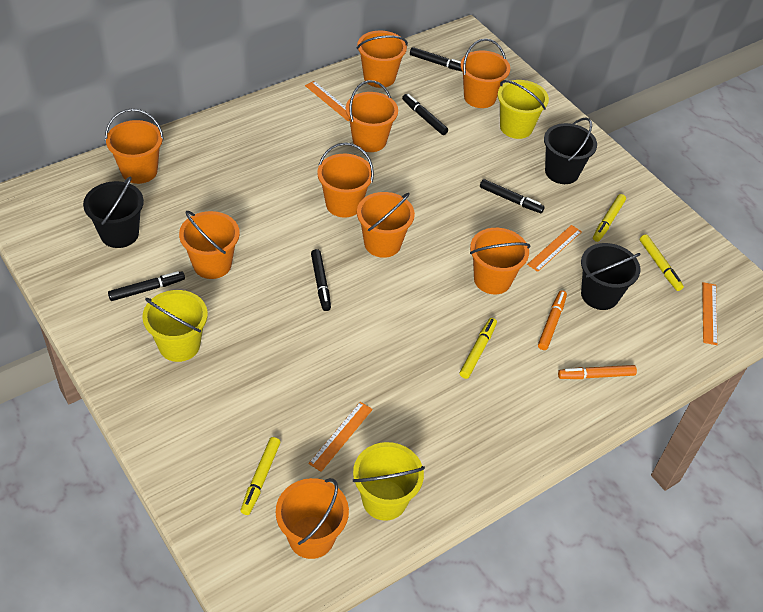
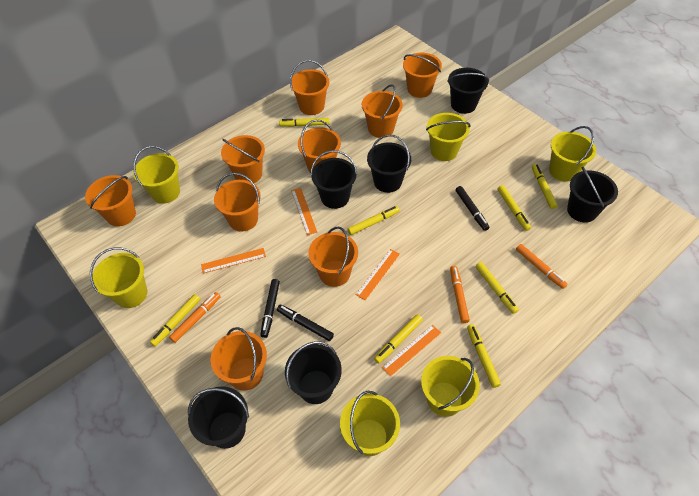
black bucket: [83,176,144,248] [544,117,597,184] [581,243,641,310] = 3 -> [188,387,249,449] [285,341,342,404] [310,150,357,209] [367,135,411,193] [447,68,489,114] [567,167,618,223] = 6
black marker: [108,271,185,301] [311,249,331,311] [402,94,448,135] [410,47,462,72] [480,179,545,213] = 5 -> [260,279,280,338] [277,305,334,341] [456,186,490,231] = 3
orange marker: [538,290,567,350] [558,365,637,379] = 2 -> [169,292,221,343] [450,266,470,323] [516,244,568,289] = 3
yellow bucket: [142,290,208,362] [353,442,425,521] [498,80,549,139] = 3 -> [90,247,147,308] [133,146,180,204] [340,391,400,456] [421,356,480,417] [426,113,471,161] [549,126,596,182] = 6
yellow marker: [240,437,281,515] [460,318,497,379] [593,194,626,242] [640,234,684,291] = 4 -> [150,294,200,346] [279,118,330,127] [348,206,400,235] [374,314,423,364] [467,324,501,388] [476,262,519,314] [498,185,531,231] [532,164,558,209] = 8

